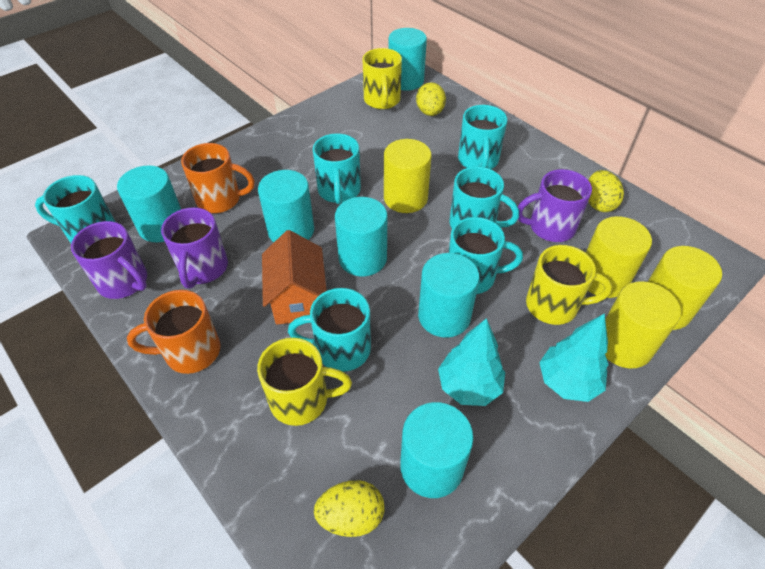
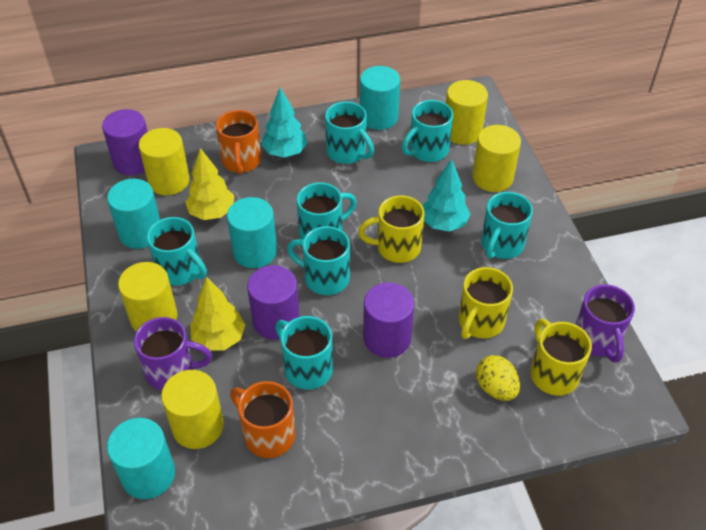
orange house: [262,230,327,325] = 1 -> none = 0
purple cylinder: none = 0 -> [102,109,148,175] [247,265,300,340] [363,282,414,358] = 3
purple mug: [71,221,147,299] [161,207,228,289] [518,169,592,242] = 3 -> [134,317,212,390] [575,284,635,363] = 2
turquoise cylinder: [117,165,181,242] [258,170,314,242] [335,197,387,276] [389,28,427,91] [400,402,473,498] [418,253,480,338] = 6 -> [107,179,160,249] [107,418,175,499] [227,197,277,268] [360,66,400,130] = 4
turquoise mug: [35,175,115,243] [288,288,371,372] [313,134,361,204] [448,217,523,294] [449,167,519,228] [458,105,507,169] = 6 -> [147,217,207,286] [275,316,333,390] [287,226,350,295] [297,182,357,240] [325,102,374,164] [402,100,453,162] [481,192,533,259] = 7
yellow cylinder: [384,139,431,213] [586,216,652,298] [605,281,681,369] [648,246,722,330] = 4 -> [118,262,177,332] [139,128,190,195] [161,370,224,449] [446,80,488,145] [472,125,521,192] = 5
yellow egg: [314,480,384,537] [416,83,446,116] [588,170,624,212] = 3 -> [476,355,520,401] = 1
yellow tree: none = 0 -> [185,148,234,220] [190,277,245,351] = 2

